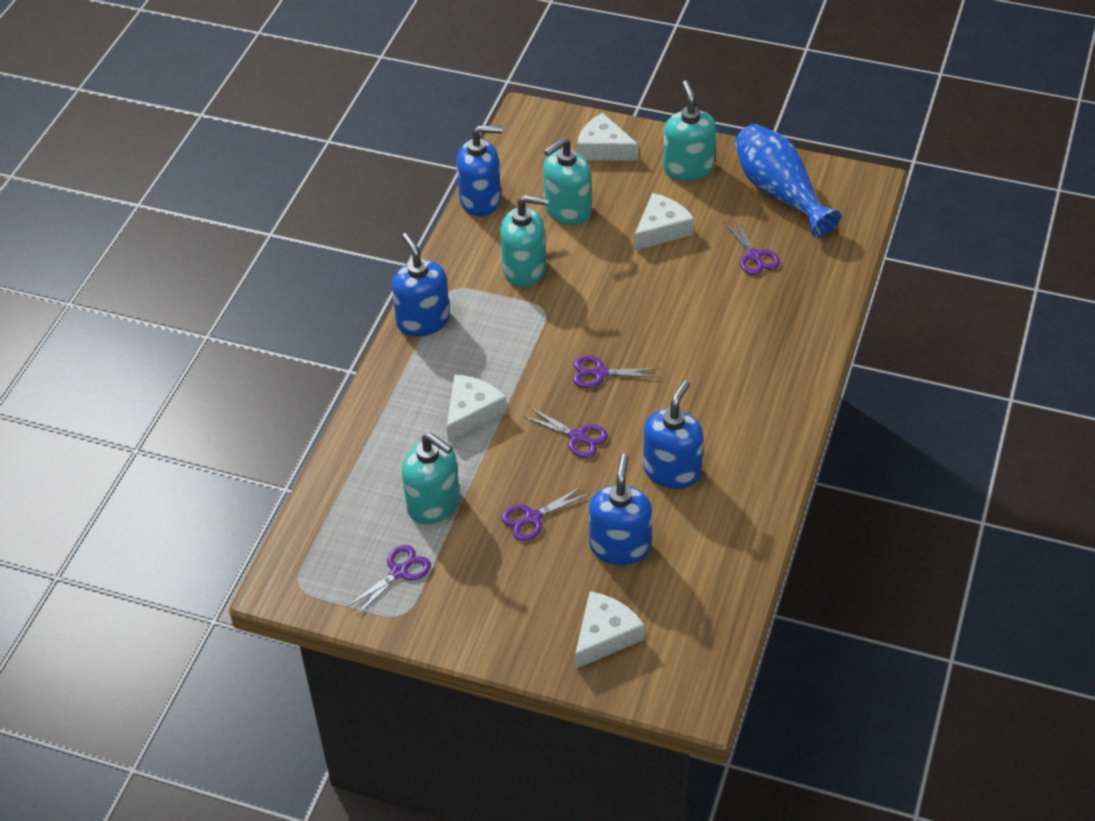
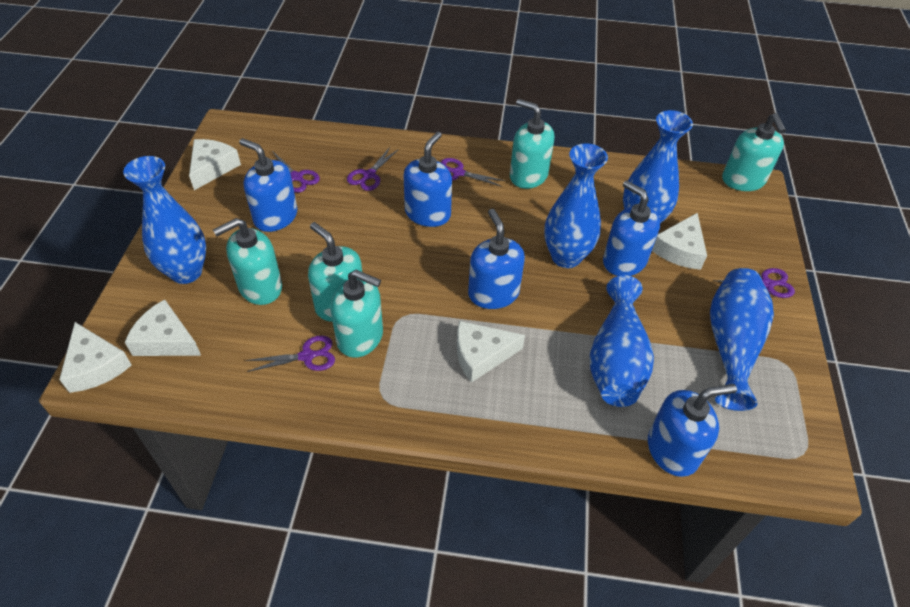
blue soap dispenser: [392,233,450,337] [456,125,502,217] [589,454,652,565] [643,380,703,489] = 4 -> [239,138,298,232] [403,132,452,227] [468,209,525,309] [603,180,660,276] [648,384,737,477] = 5
blue vase: [735,124,841,238] = 1 -> [123,156,206,284] [544,143,608,268] [590,275,654,407] [623,110,693,224] [710,268,774,411] = 5
turquoise soap dispenser: [402,433,460,524] [500,195,549,287] [543,137,591,225] [663,80,716,181] = 4 -> [213,218,282,305] [308,222,362,322] [331,270,383,358] [510,99,554,189] [722,113,786,191] = 5
white cheese: [447,375,507,443] [575,591,644,669] [577,113,639,161] [634,193,694,251] = 4 -> [59,322,132,393] [125,299,201,356] [189,139,241,190] [457,321,525,383] [652,213,707,270] = 5

